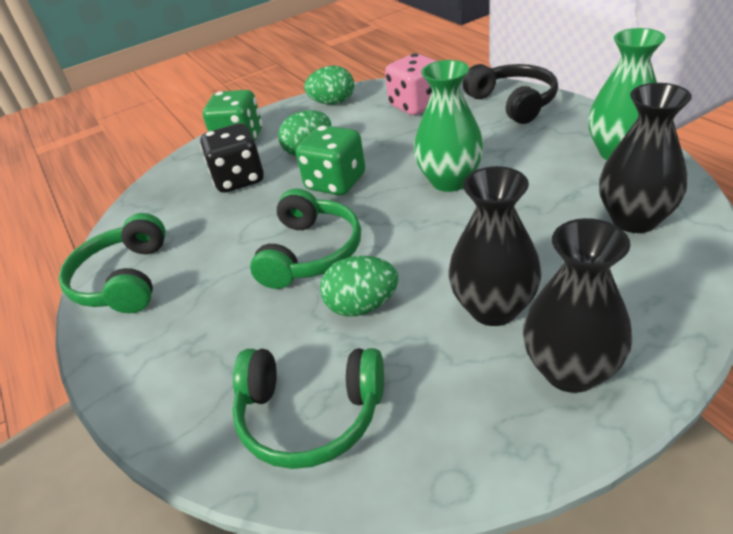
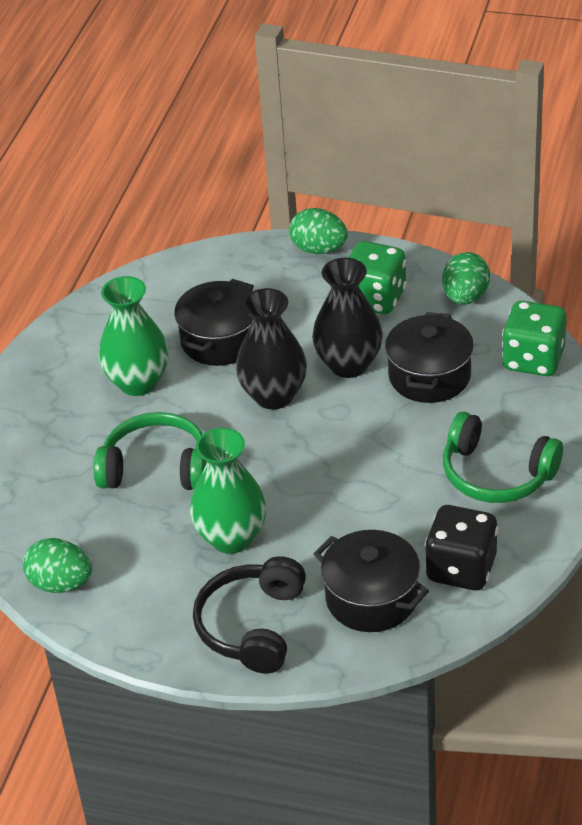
black pot: none = 0 -> [174,279,254,366] [313,530,429,632] [385,312,474,403] = 3
black vase: [448,166,542,326] [523,218,632,393] [599,83,692,233] = 3 -> [236,288,307,409] [312,258,383,378] = 2
green headphones: [59,213,166,313] [232,348,384,469] [250,188,361,289] = 3 -> [94,412,207,490] [443,412,563,503] = 2
pink dice: [385,53,436,115] = 1 -> none = 0

